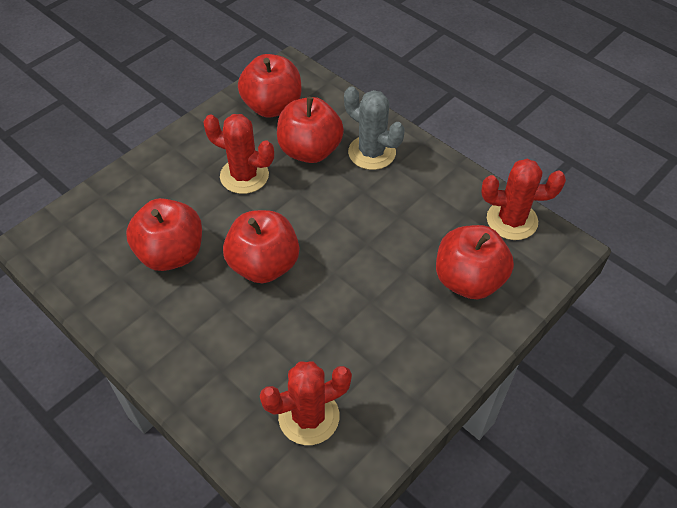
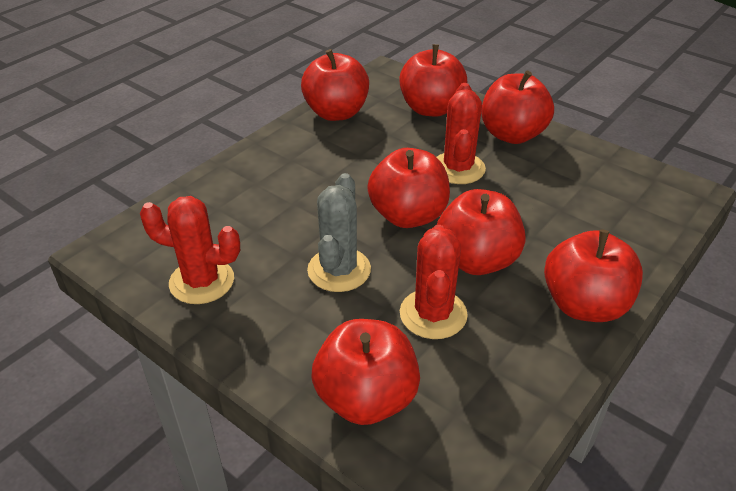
red apple: [126,198,202,271] [223,210,299,283] [238,54,301,118] [277,97,344,163] [436,225,514,299] = 5 -> [301,49,369,121] [311,319,420,425] [367,148,450,228] [399,44,467,116] [437,189,525,275] [482,71,554,144] [544,230,643,322] = 7

